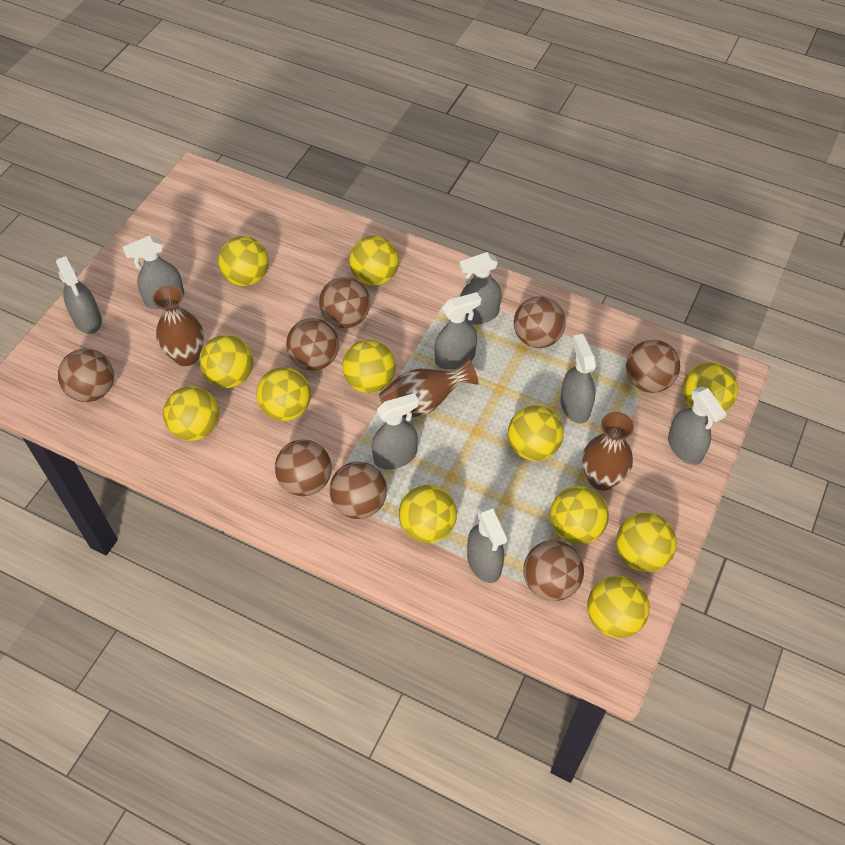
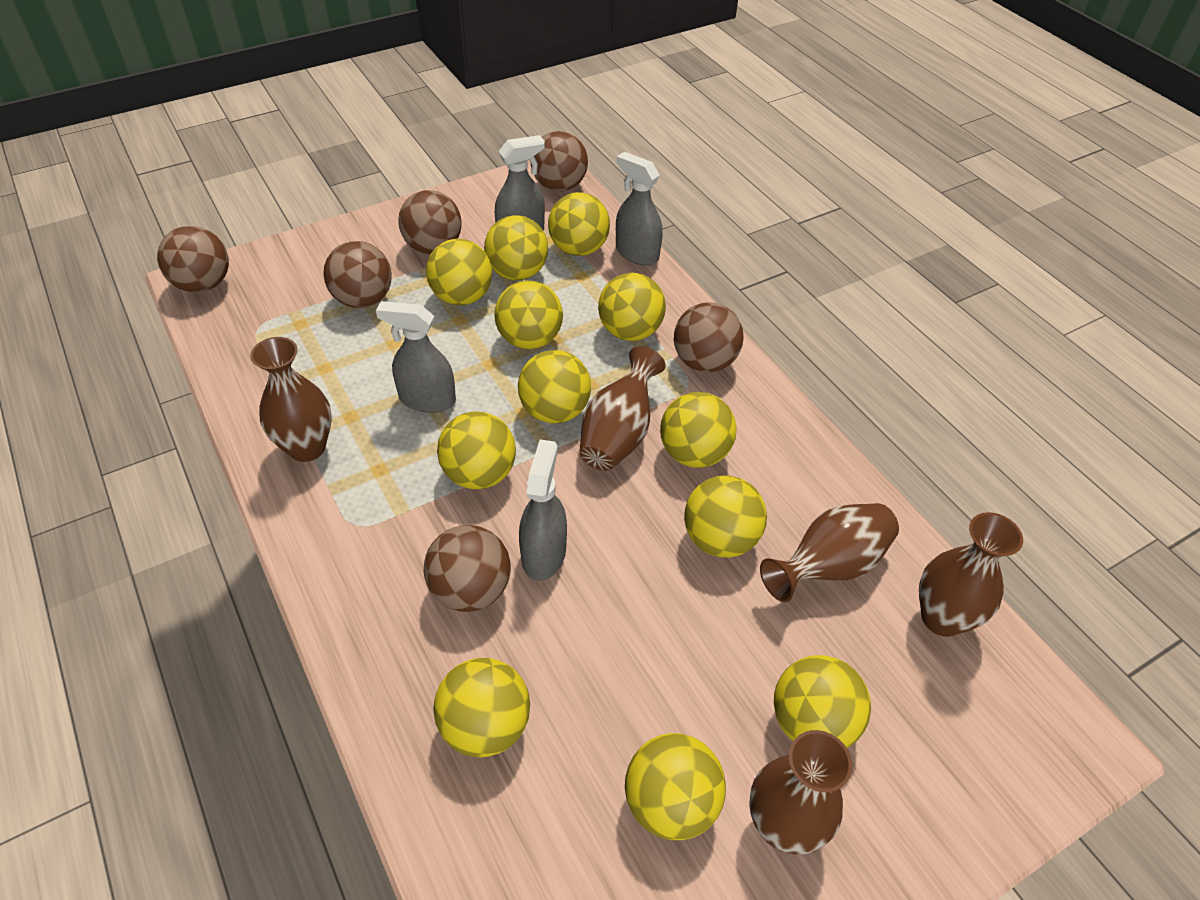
brown ball: [58,349,114,402] [275,440,332,496] [286,318,339,371] [319,277,370,328] [329,462,387,519] [514,296,566,348] [523,540,584,601] [626,340,680,393] = 8 -> [157,226,229,293] [323,241,392,308] [398,190,462,254] [424,525,511,612] [531,131,588,191] [674,302,744,372] = 6
brown vase: [153,286,204,366] [379,357,478,418] [582,412,634,491] = 3 -> [250,337,332,462] [580,346,666,471] [749,730,852,854] [760,503,899,602] [919,512,1023,637] = 5
grey spray bottle: [56,256,102,334] [123,236,184,309] [372,393,419,469] [435,292,482,370] [459,252,501,325] [467,505,507,583] [560,334,596,423] [668,387,726,465] = 8 -> [376,301,456,413] [495,135,545,231] [519,439,567,581] [616,152,663,265] = 4

